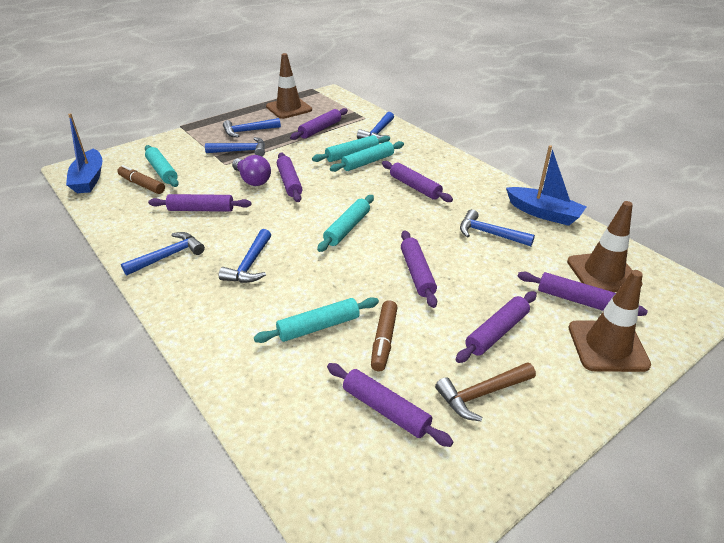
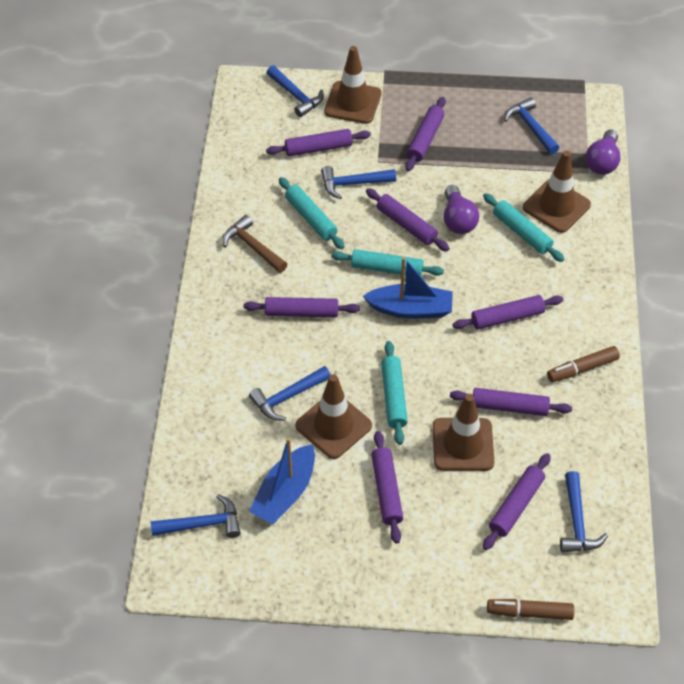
brown traffic cone: [266,53,312,119] [567,201,642,292] [569,270,651,372] = 3 -> [295,374,372,459] [324,46,382,124] [433,394,494,471] [523,151,591,233] = 4
purple light bulb: [232,155,271,186] = 1 -> [444,185,479,234] [585,129,621,175] = 2
turquoise rolling pin: [145,145,179,187] [254,297,379,343] [312,135,390,162] [317,195,374,252] [330,141,404,172] = 5 -> [279,177,345,249] [331,249,444,276] [381,341,408,445] [483,193,564,262] = 4

